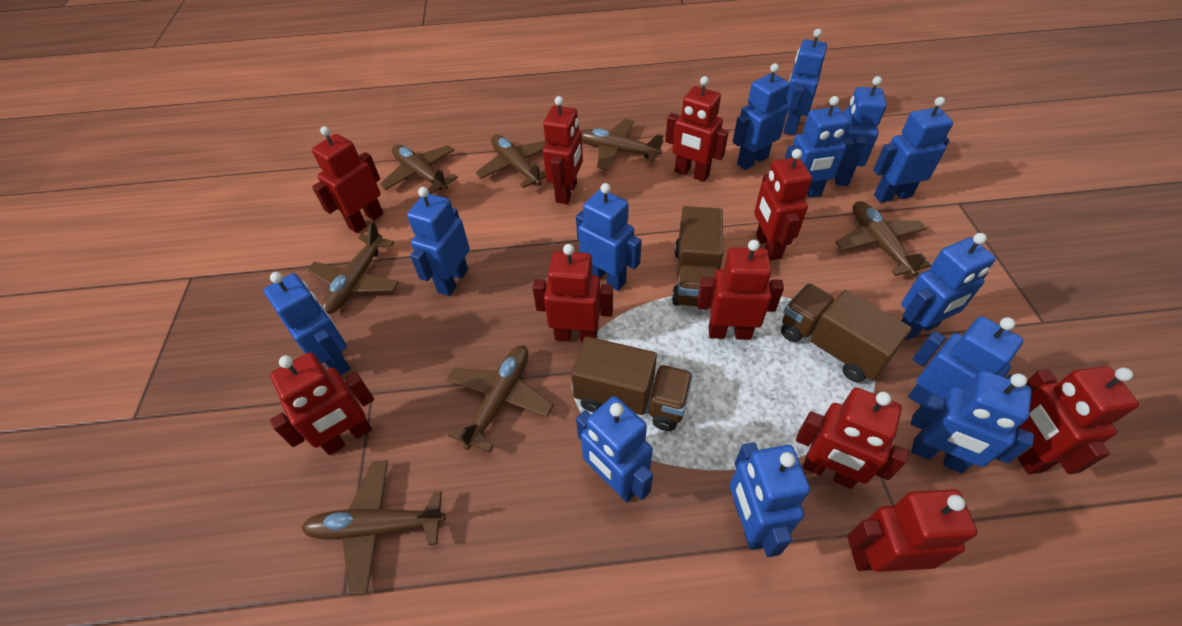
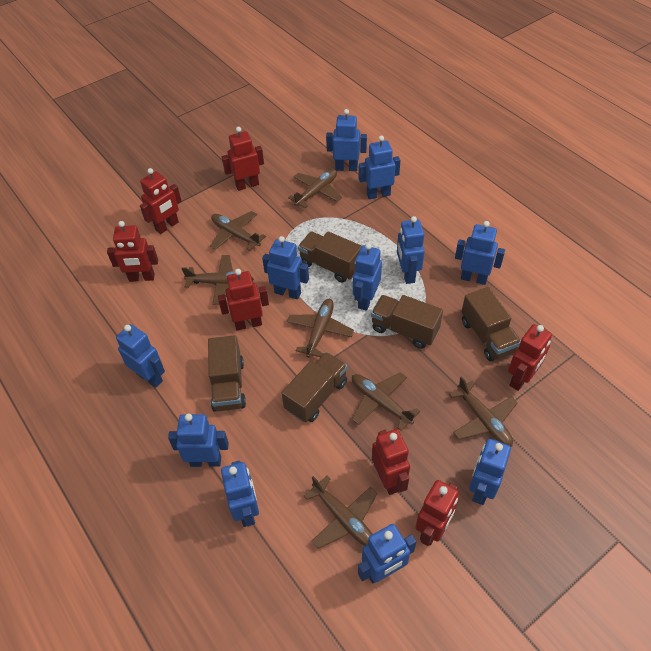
blue robot: [264,272,351,375] [407,187,470,296] [576,183,642,291] [576,396,653,502] [730,442,810,557] [733,63,790,170] [783,29,827,135] [785,96,854,198] [835,76,887,186] [873,97,953,203] [901,233,996,340] [908,316,1023,405] [911,370,1034,473] = 13 -> [116,324,165,388] [168,414,229,467] [221,461,259,527] [262,236,309,299] [326,109,367,171] [353,243,382,311] [358,135,400,199] [358,524,416,583] [397,216,425,284] [455,221,505,285] [469,439,511,505] = 11
brown truck: [571,336,693,431] [672,206,723,307] [781,283,912,383] = 3 -> [208,335,246,412] [281,352,347,422] [298,231,362,283] [371,295,443,349] [461,287,521,361] = 5
red robot: [270,352,374,455] [312,126,384,233] [532,244,613,343] [543,96,583,204] [665,76,729,182] [697,240,784,340] [754,149,812,260] [796,388,909,489] [847,489,977,572] [1016,366,1139,474] = 10 -> [107,221,158,282] [140,168,182,234] [218,269,269,330] [222,127,264,191] [372,429,410,495] [415,480,459,546] [508,324,552,391] = 7

